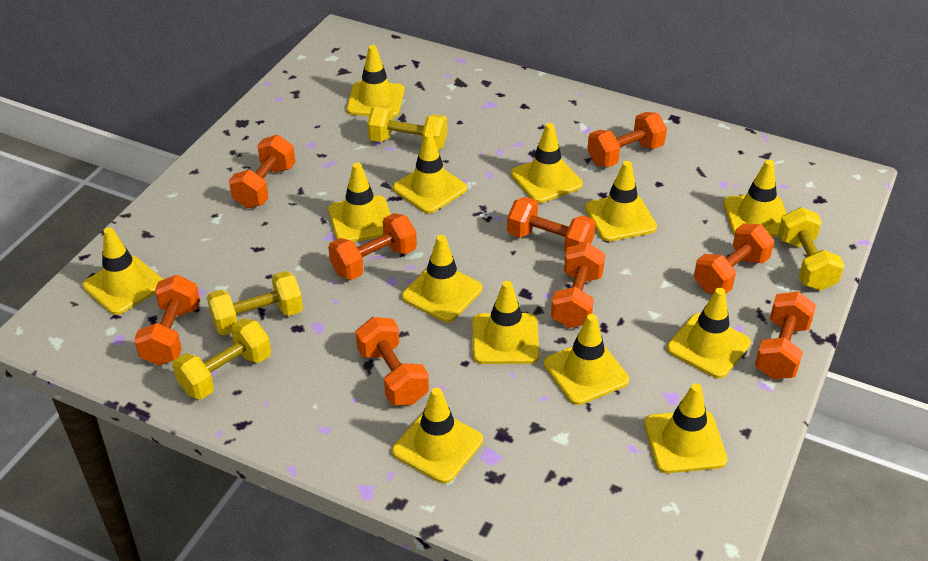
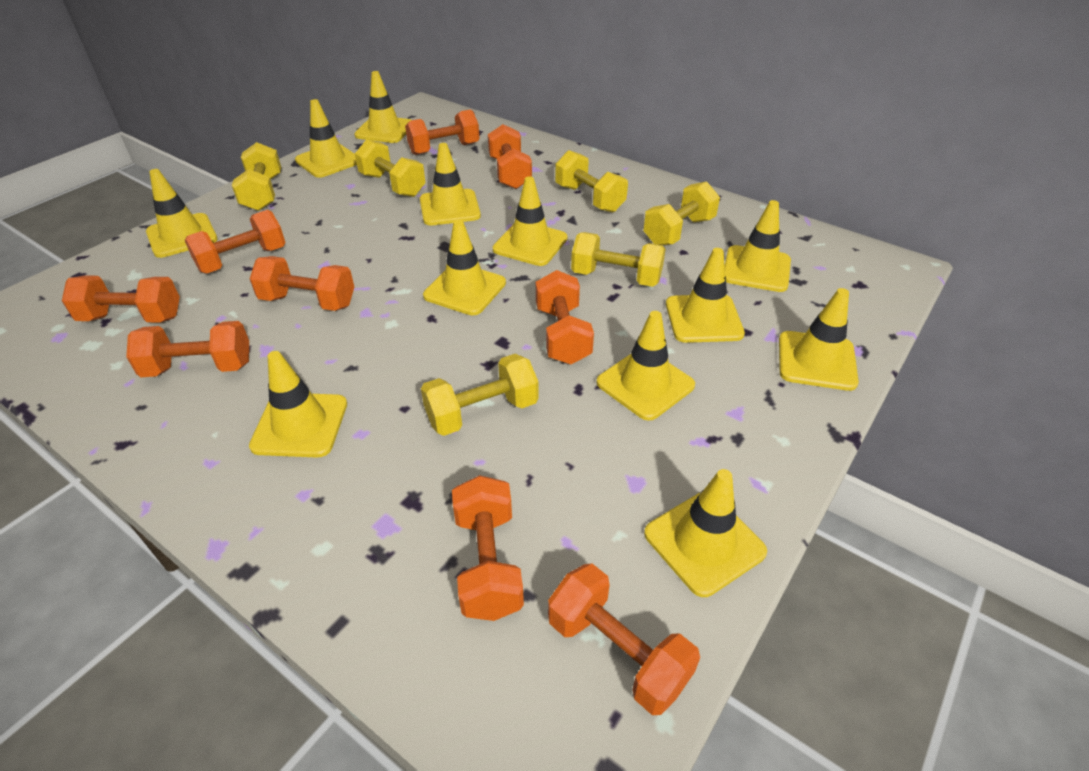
yellow dumbbell: [172,318,271,399] [207,271,303,335] [367,105,447,150] [778,207,844,291] = 4 -> [232,142,281,211] [355,139,426,197] [421,354,539,436] [555,150,628,213] [571,232,666,287] [643,181,720,245] = 6
yellow traffic cone: [83,227,163,315] [328,163,391,242] [346,45,405,117] [392,387,483,483] [393,132,467,213] [402,235,482,322] [472,281,539,364] [511,123,583,203] [544,314,629,405] [585,161,657,241] [644,383,727,473] [667,288,751,378] [723,160,787,237] = 13 -> [146,169,218,258] [249,351,347,458] [295,99,357,178] [354,71,411,143] [420,143,481,225] [423,220,506,315] [493,176,567,266] [597,311,695,421] [644,469,767,597] [666,248,745,343] [725,200,791,292] [779,288,859,391] = 12

